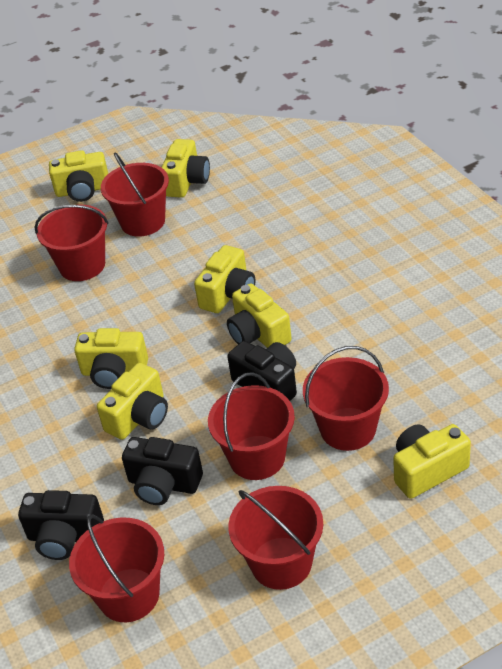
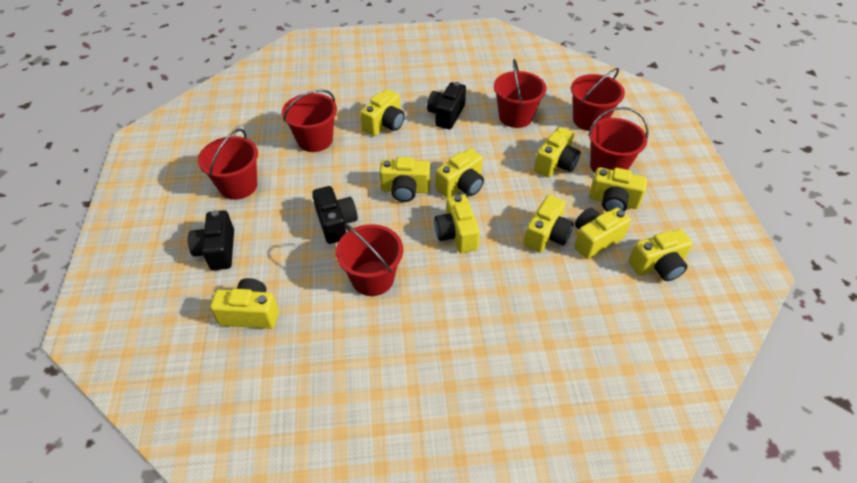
yellow camera: [49,150,108,202] [74,328,148,389] [97,363,168,440] [161,139,210,198] [194,245,255,313] [227,283,292,348] [393,424,471,499] = 7 -> [210,278,279,329] [360,89,405,136] [380,157,430,202] [434,194,480,253] [436,149,484,198] [524,195,574,253] [534,127,580,177] [574,208,631,259] [589,167,647,212] [629,229,693,281] = 10

